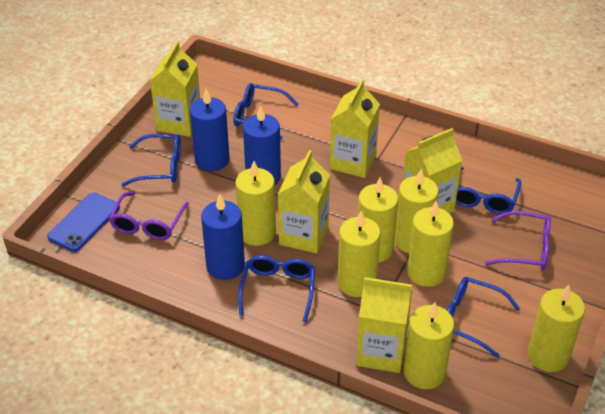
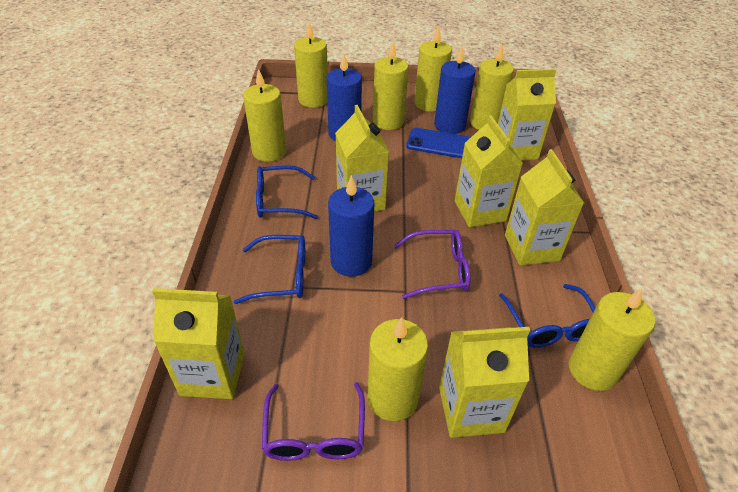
blue glasses: [121,134,181,187] [233,83,298,139] [238,255,315,323] [447,277,520,358] [456,167,521,214] = 5 -> [234,235,305,304] [256,165,318,219] [499,284,595,348] = 3
yellow carton: [150,41,200,137] [277,150,330,253] [330,79,380,178] [356,277,413,373] [403,128,462,214] = 5 -> [152,288,245,399] [335,105,389,212] [439,327,530,438] [455,115,523,227] [498,69,556,160] [505,149,584,266] = 6

